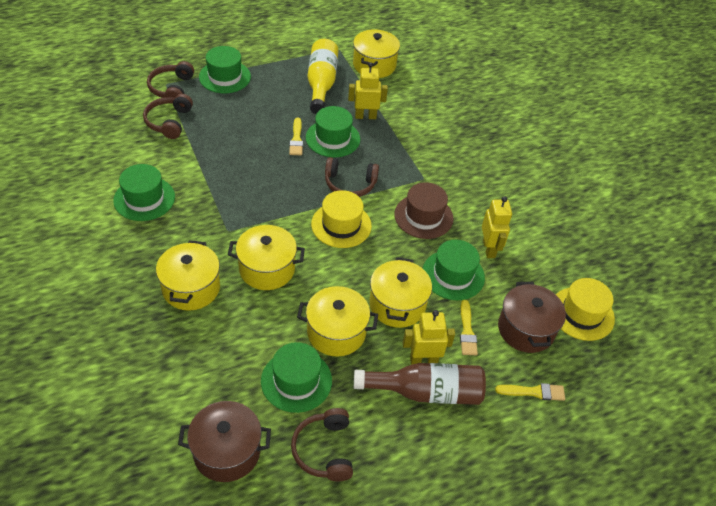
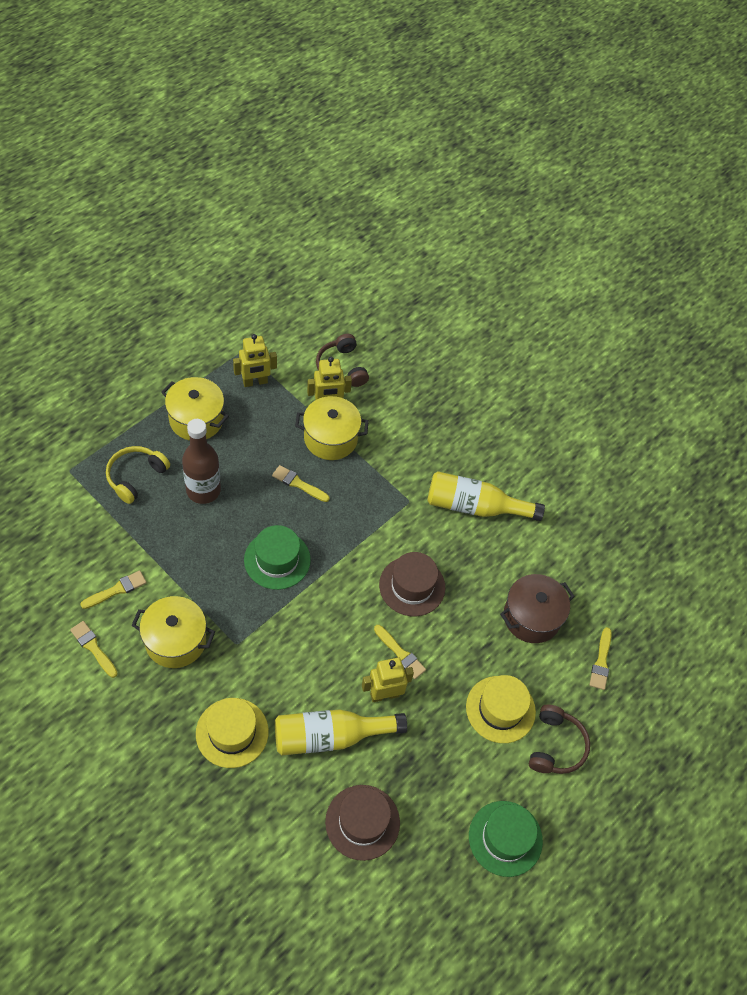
brown hat: [394,182,453,239] = 1 -> [325,785,400,861] [379,552,445,616] = 2
brown headphones: [143,94,193,139] [147,61,194,98] [291,408,353,481] [325,157,379,197] = 4 -> [316,334,369,387] [529,705,590,774] = 2
brown pot: [178,401,271,482] [498,282,566,353] = 2 -> [500,574,575,643] = 1
green hat: [113,164,175,221] [199,46,251,93] [261,342,332,413] [306,106,360,157] [423,240,485,300] = 5 -> [244,525,311,590] [469,801,543,877] = 2
yellow bottle: [308,39,339,114] = 1 -> [275,709,407,755] [427,471,545,521] = 2
yellow brush: [289,117,303,155] [460,300,478,355] [495,383,565,401] = 3 -> [70,621,118,678] [80,571,147,609] [272,465,330,502] [374,625,426,679] [589,627,612,690] = 5
yellow headphones: none = 0 -> [106,446,170,504] = 1
yellow pot: [156,240,220,311] [228,225,305,290] [297,286,378,357] [353,29,400,78] [369,257,432,328] = 5 -> [131,596,215,668] [161,377,229,441] [295,396,369,460] = 3

